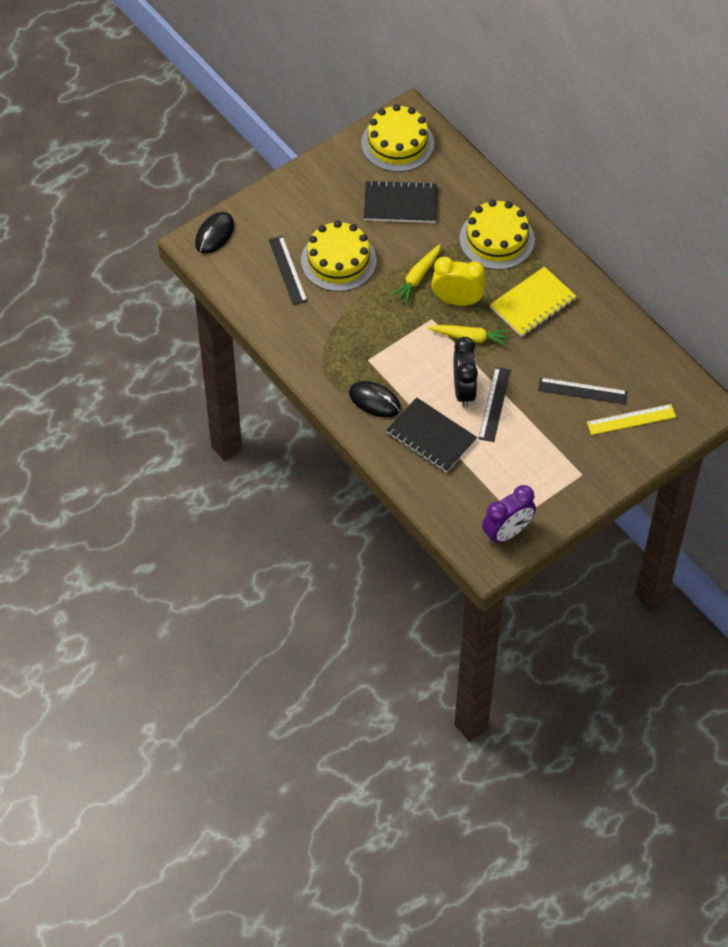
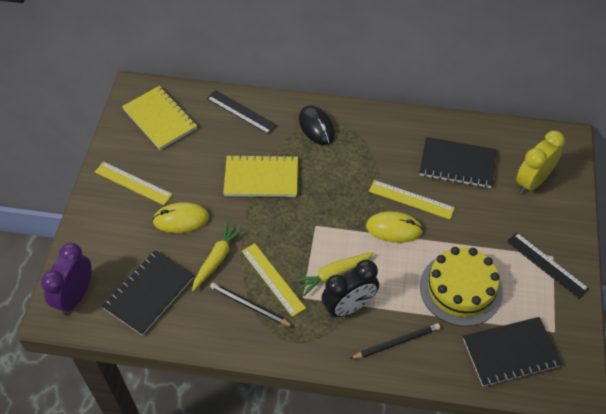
black mouse: [195,212,234,254] [349,381,401,417] = 2 -> [299,105,335,145] = 1
black notebook: [364,180,437,223] [386,398,477,473] = 2 -> [102,250,194,336] [419,137,497,188] [463,317,562,387] = 3
black pencil: none = 0 -> [210,283,294,327] [350,323,440,359] = 2
black ruler: [269,236,308,305] [478,367,511,442] [538,378,627,404] = 3 -> [207,90,277,134] [507,232,589,299] = 2
yellow cake: [301,220,377,292] [361,104,434,172] [459,200,535,270] = 3 -> [420,247,503,326] = 1
yellow mouse: none = 0 -> [152,202,209,233] [366,211,423,243] = 2
yellow notebook: [490,267,577,337] = 1 -> [122,86,197,150] [223,154,298,197] = 2
yellow ruler: [587,404,676,435] = 1 -> [95,162,172,205] [242,243,306,317] [369,180,455,219] = 3

